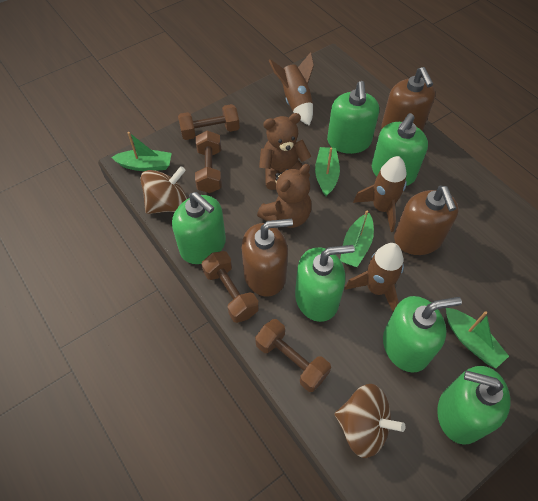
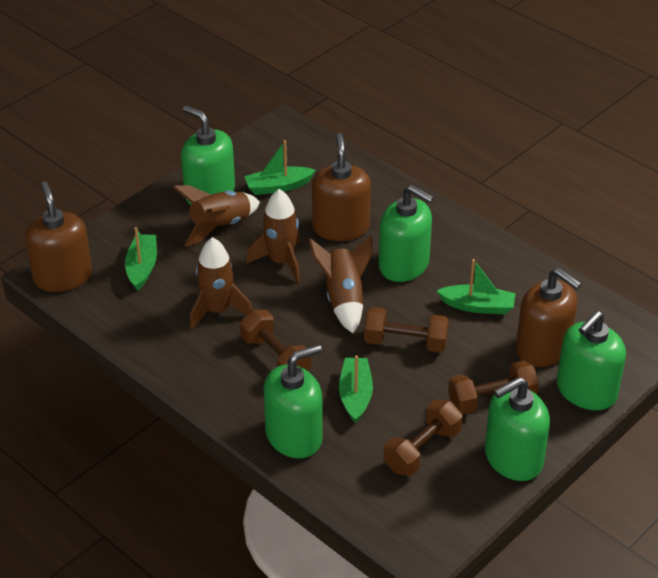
brown rocket: [269,52,314,125] [345,243,404,312] [353,156,407,232] = 3 -> [173,185,260,247] [190,237,252,330] [246,189,300,283] [309,235,372,333] = 4
brown spinning top: [141,166,187,214] [335,384,406,458] = 2 -> none = 0
brown teddy bear: [257,164,312,228] [259,113,311,190] = 2 -> none = 0
green soap dispenser: [172,192,226,264] [295,245,355,322] [327,81,379,154] [372,113,428,186] [383,296,462,373] [437,366,510,445] = 6 -> [181,106,235,205] [263,344,323,459] [379,185,434,282] [485,377,550,481] [557,311,626,410] = 5

